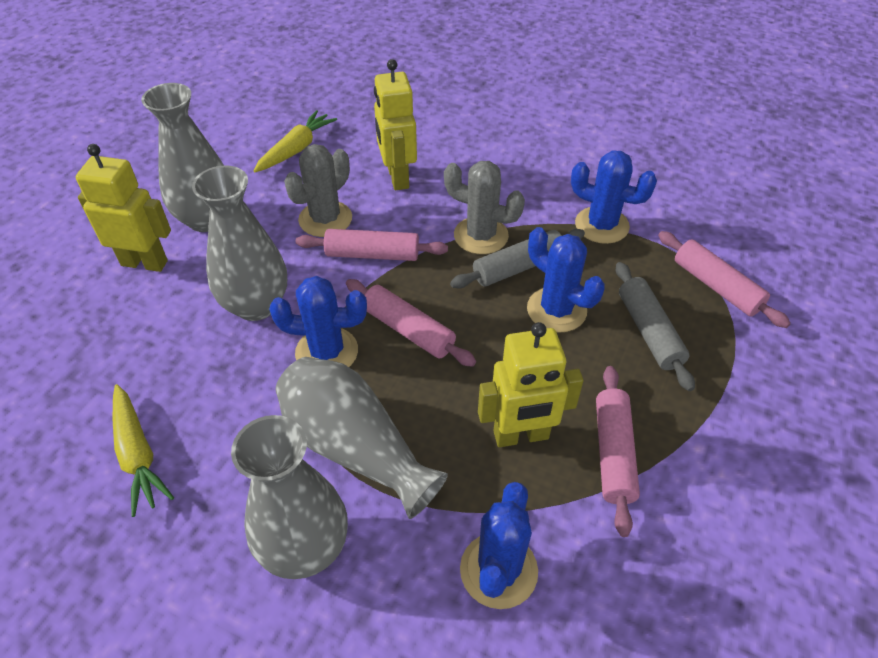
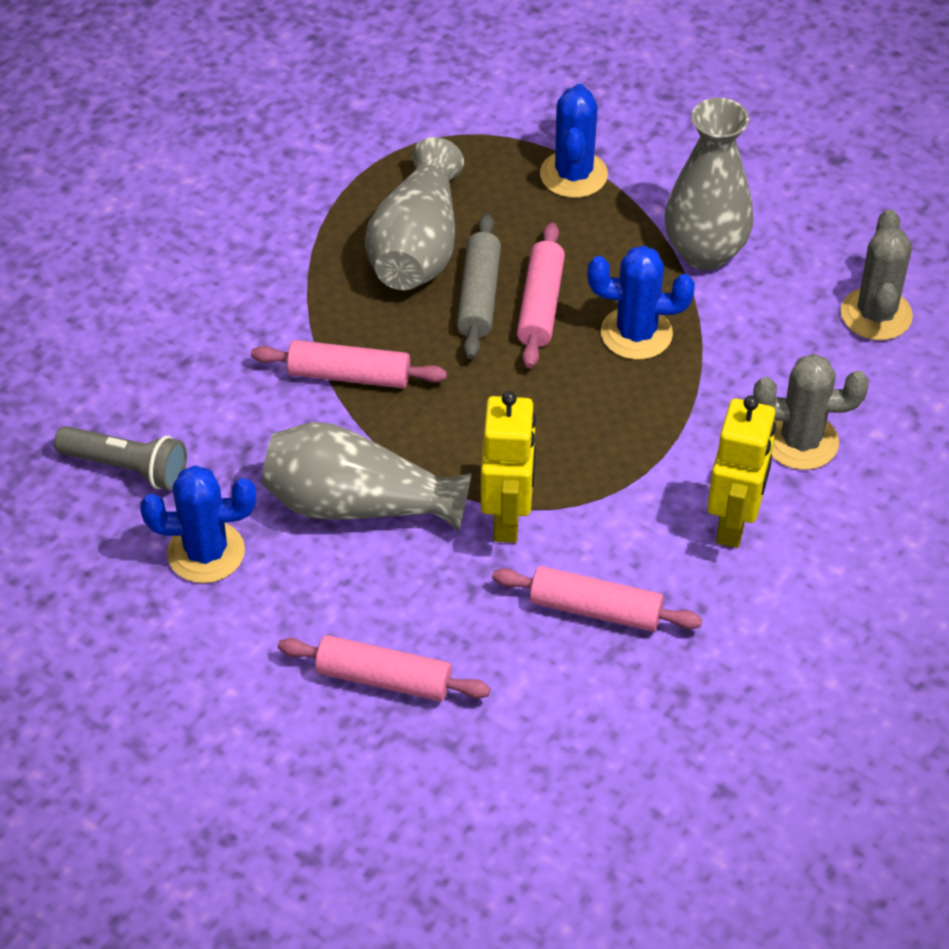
blue cactus: [269,276,367,367] [460,482,538,609] [527,227,605,333] [571,150,657,244] = 4 -> [140,465,256,583] [540,84,608,198] [587,245,695,360] = 3
grey flashlight: none = 0 -> [54,426,187,490] = 1
grey rolling pin: [450,229,585,289] [616,262,695,391] = 2 -> [457,214,501,359] = 1
grey vase: [141,83,224,232] [192,165,287,321] [231,415,348,579] [275,357,448,519] = 4 -> [261,422,472,531] [365,137,464,290] [664,98,753,270] = 3
yellow carrot: [113,384,174,517] [253,110,337,172] = 2 -> none = 0
yellow robot: [76,144,171,272] [374,59,417,190] [478,322,584,447] = 3 -> [481,391,536,543] [707,395,776,548] = 2

